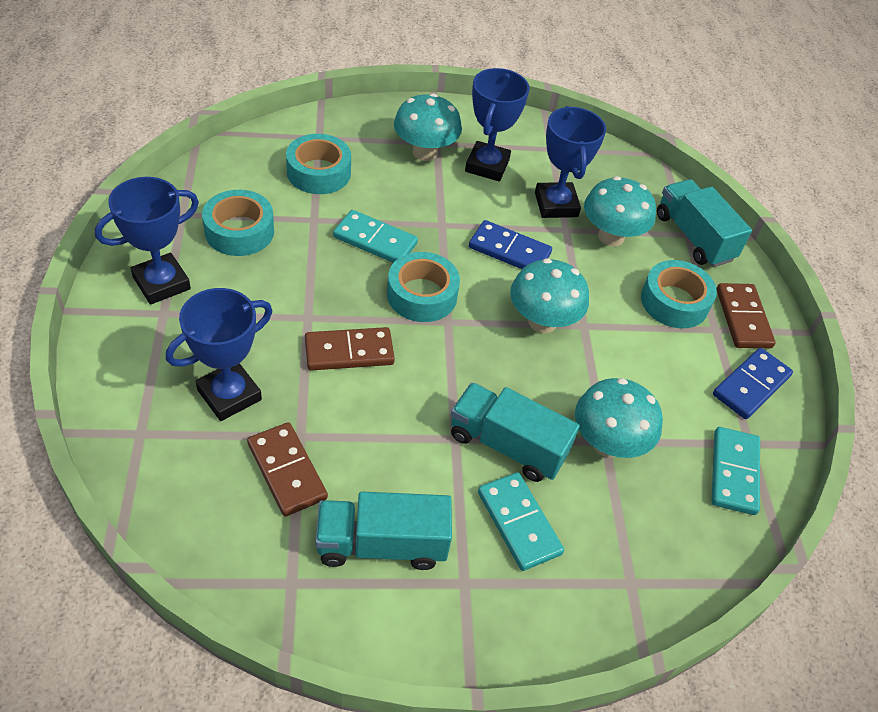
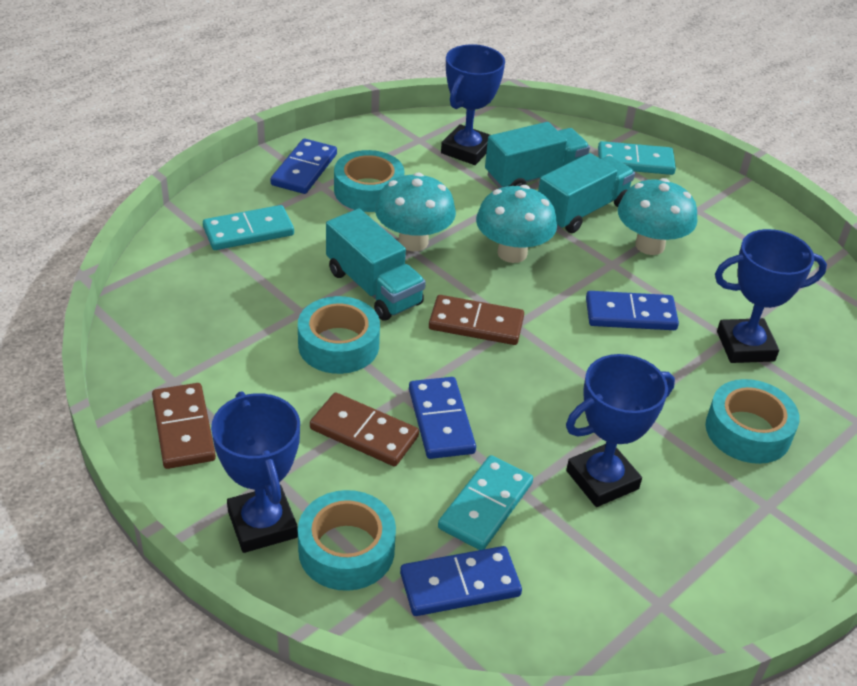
blue domino: [469,220,552,269] [713,348,793,419] = 2 -> [270,139,337,194] [400,546,522,616] [409,377,476,459] [586,291,679,330] = 4
turquoise mushroom: [394,93,462,161] [510,258,589,333] [575,378,663,458] [584,176,656,246] = 4 -> [375,173,456,251] [476,185,557,263] [618,178,698,255] = 3

